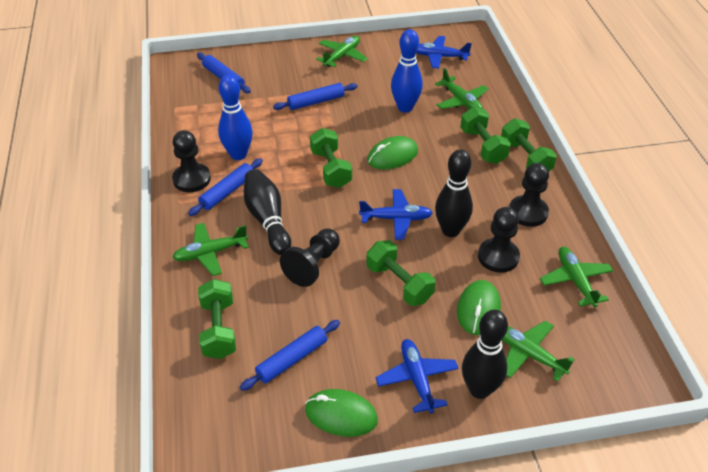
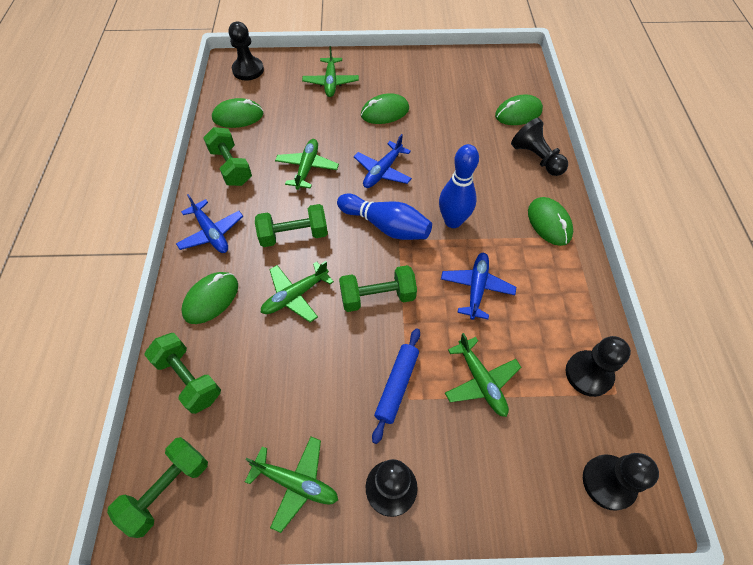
black bowling pin: [244,169,291,255] [435,149,473,237] [462,310,508,399] = 3 -> none = 0
black pawn: [172,130,211,192] [280,228,340,287] [478,207,520,273] [509,163,549,227] = 4 -> [229,22,264,81] [366,459,418,517] [511,118,568,176] [566,336,631,397] [583,453,659,511] = 5
blue rolling pin: [188,158,263,216] [197,53,251,93] [240,320,340,391] [273,83,358,110] = 4 -> [372,328,420,444] = 1
green mouse: [305,389,378,437] [367,136,418,169] [457,280,501,335] = 3 -> [181,272,238,324] [212,98,264,128] [361,93,409,124] [495,94,543,125] [528,197,573,246] = 5

